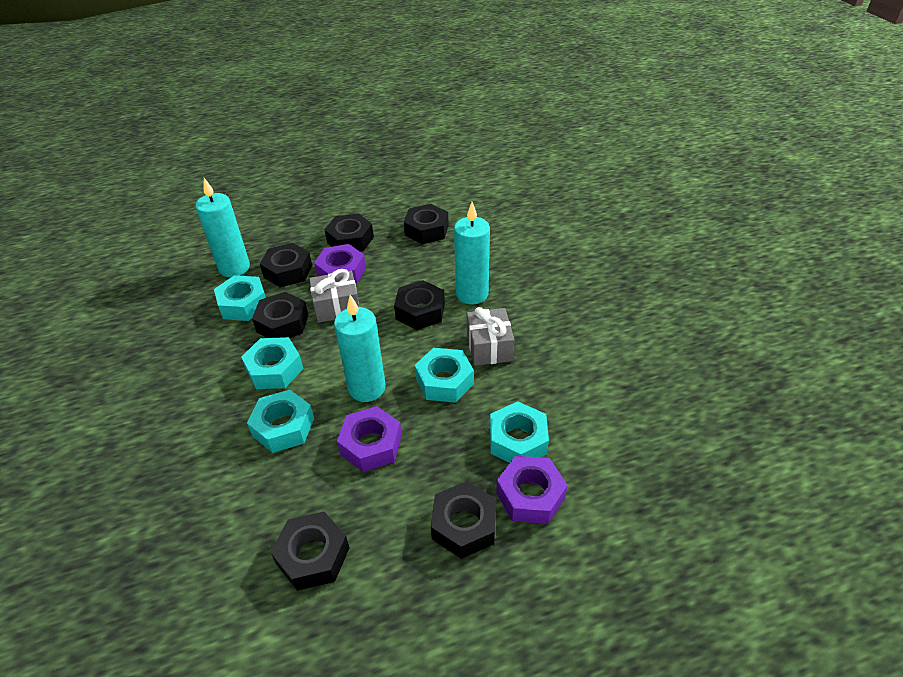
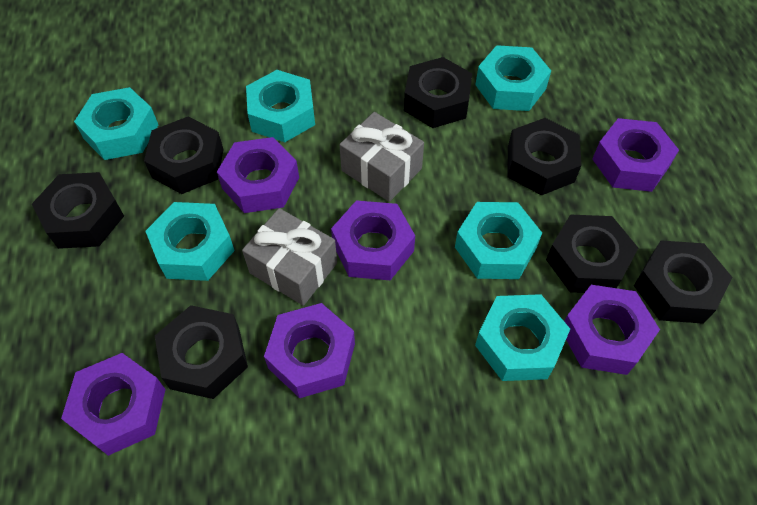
purple nut: [314,244,366,284] [337,406,402,472] [496,456,568,524] = 3 -> [61,353,166,456] [217,137,299,213] [264,303,355,398] [331,200,415,280] [564,285,660,375] [592,118,679,192] = 6
turquoise candle: [195,178,250,277] [334,295,386,402] [454,202,490,304] = 3 -> none = 0
turquoise nut: [214,275,266,321] [241,337,303,389] [247,390,314,453] [415,348,474,403] [490,401,549,463] = 5 -> [74,87,158,160] [146,202,235,281] [246,70,315,142] [455,202,542,279] [475,45,551,111] [475,294,570,381] = 6

